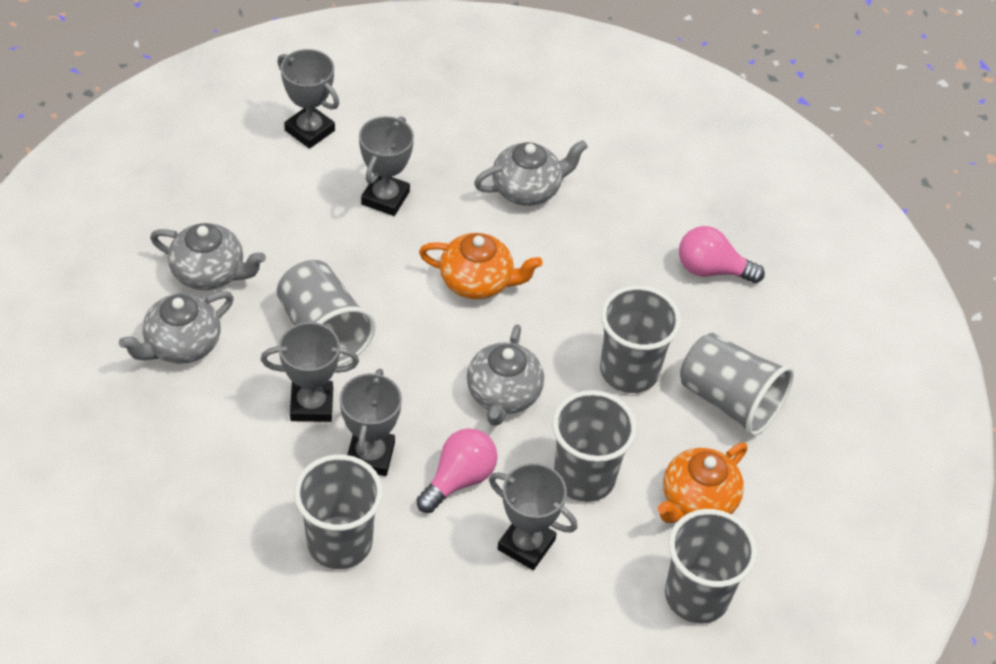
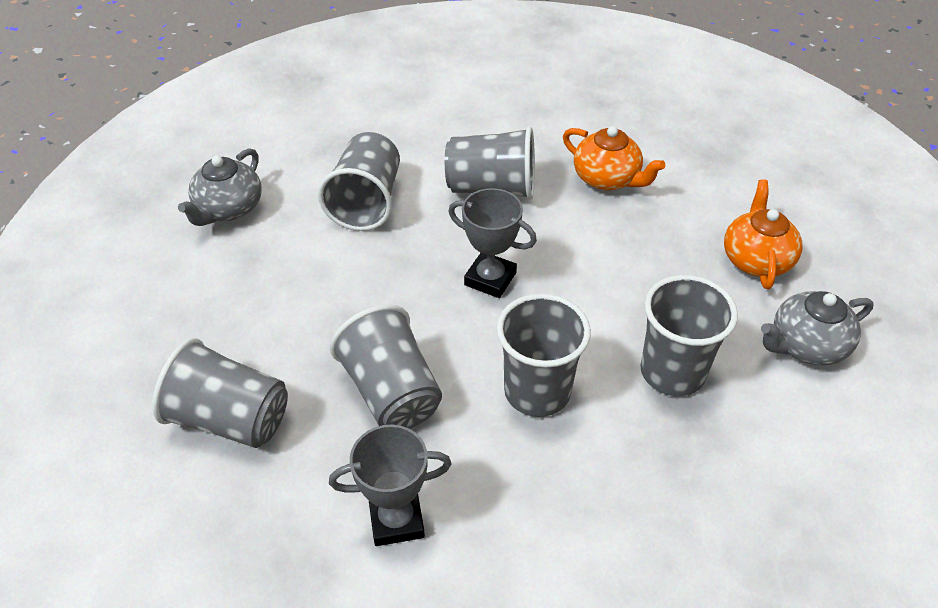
grey teapot: [119,291,234,364] [150,223,266,290] [467,324,544,426] [474,140,588,206] = 4 -> [178,148,262,226] [761,291,874,366] = 2
grey trophy: [261,322,359,422] [277,49,339,149] [340,369,402,476] [359,116,414,216] [489,463,577,570] = 5 -> [329,425,451,546] [448,188,537,298] = 2
pink light bulb: [416,428,498,513] [679,226,765,283] = 2 -> none = 0

